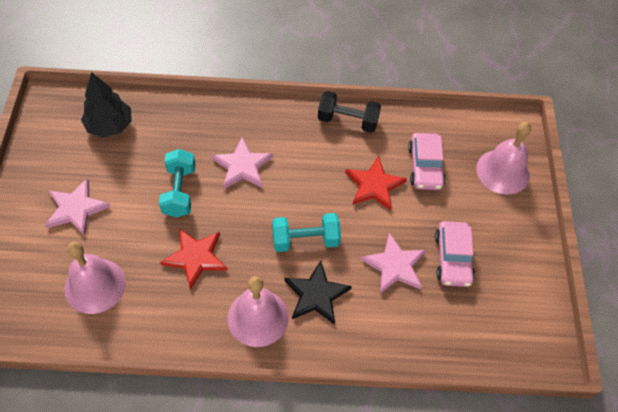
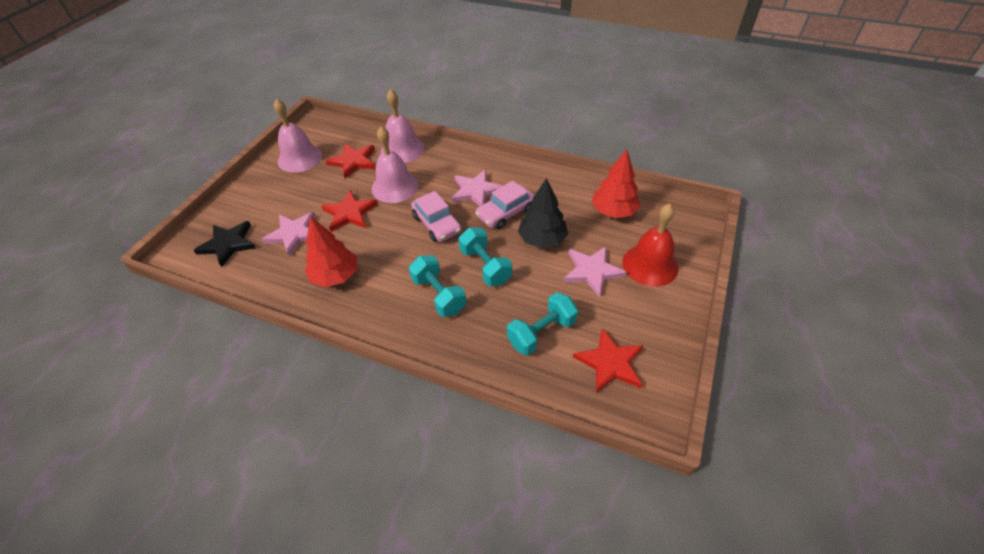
black dumbbell: [318,91,381,133] = 1 -> none = 0
red bell: none = 0 -> [622,204,679,287] = 1
red star: [160,228,227,290] [345,156,407,211] = 2 -> [321,190,378,232] [326,143,375,179] [573,328,644,393] = 3
red tree: none = 0 -> [305,216,357,287] [592,149,641,218] = 2
turquoise dumbbell: [159,149,196,217] [272,213,341,252] = 2 -> [409,255,466,317] [458,228,512,286] [507,292,578,356] = 3

